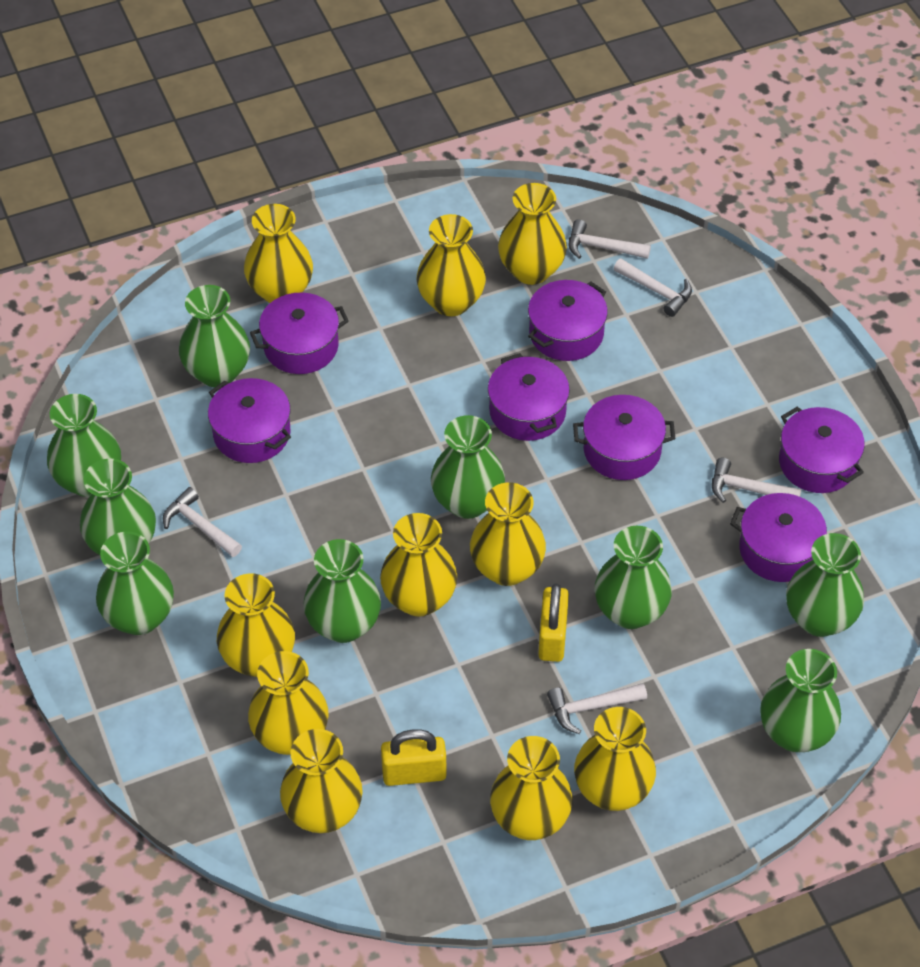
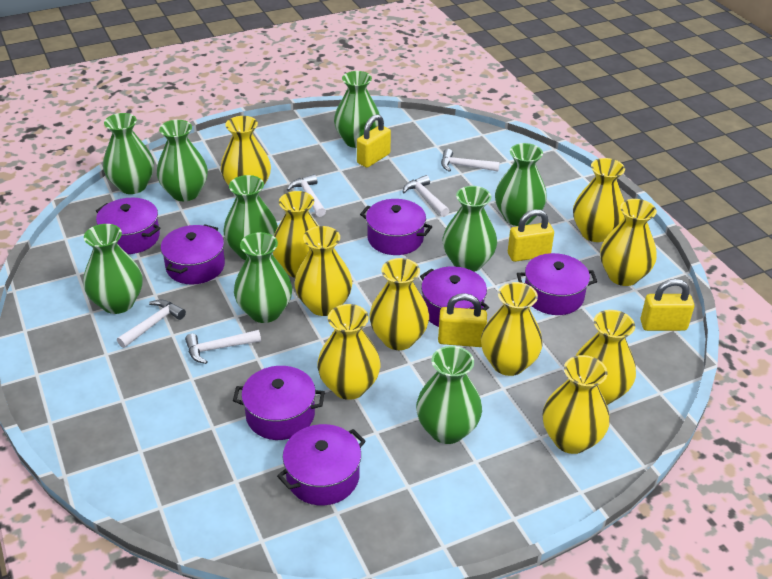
yellow padlock: [381,729,447,786] [538,584,569,662] = 2 -> [357,114,391,168] [438,293,487,347] [508,209,554,262] [641,279,694,331] = 4

